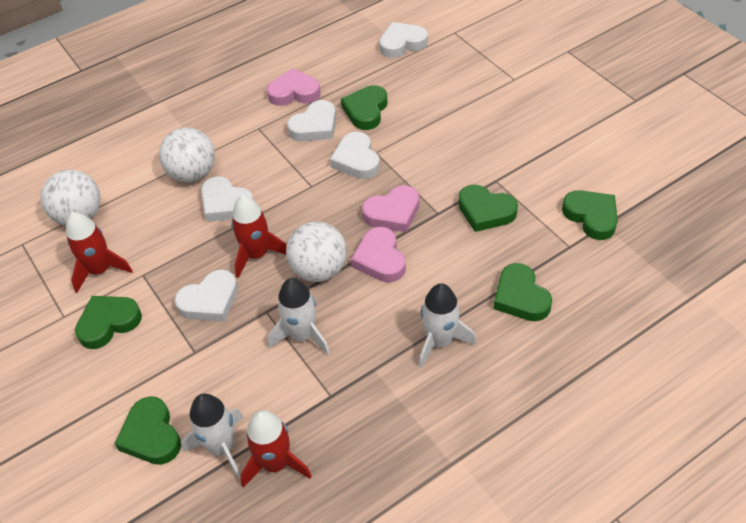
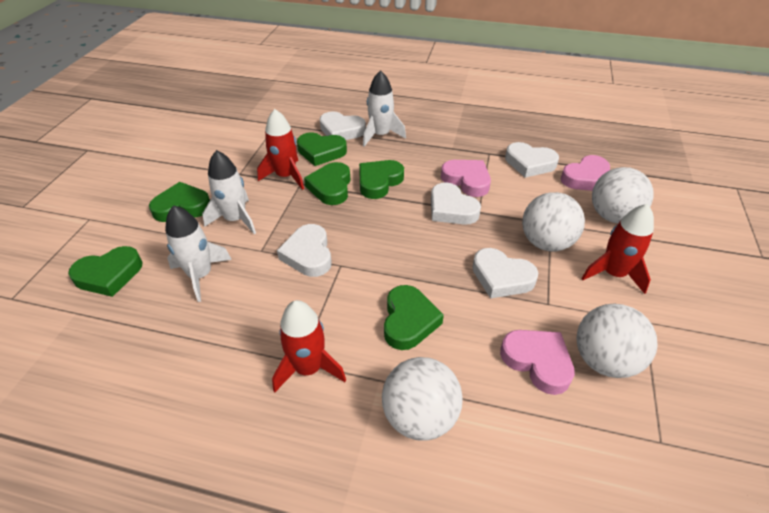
white ball: [41,170,100,226] [159,127,215,182] [286,221,347,282] = 3 -> [382,357,463,441] [522,192,585,252] [576,304,658,378] [592,167,654,223] = 4

